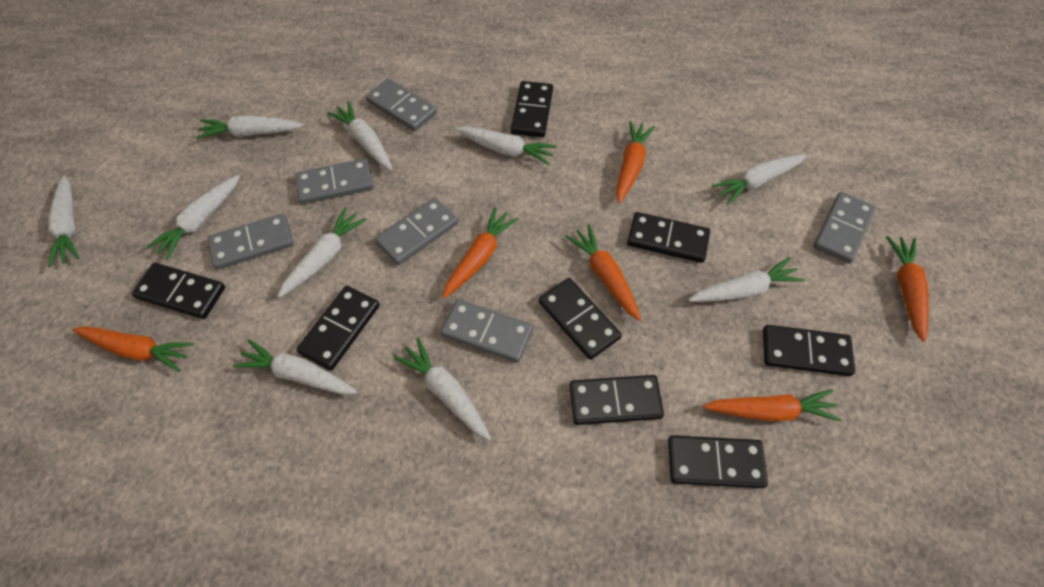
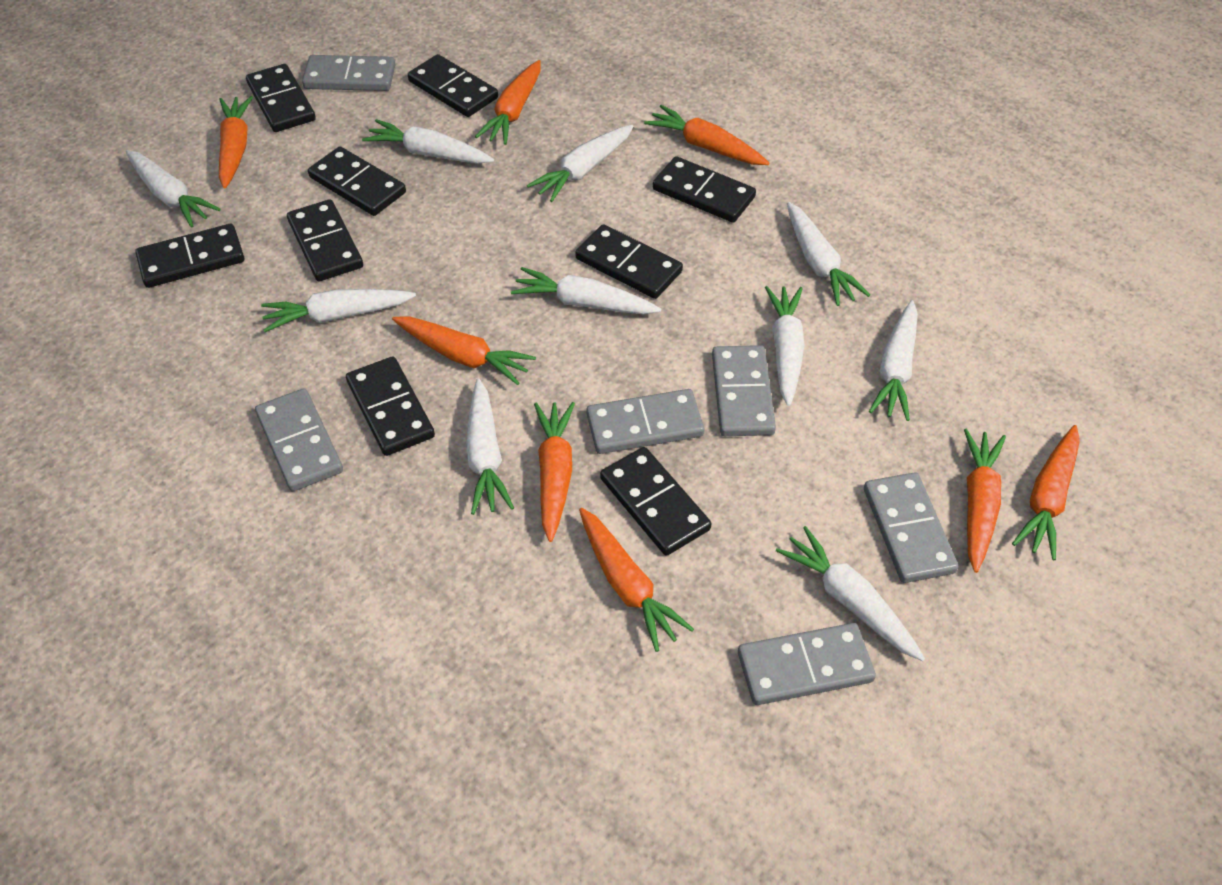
black domino: [131,263,225,319] [296,286,380,370] [511,81,553,137] [539,278,622,360] [569,375,664,425] [627,212,710,263] [668,435,768,488] [763,325,855,376] = 8 -> [135,224,244,288] [246,64,316,132] [287,199,363,281] [308,146,406,216] [346,356,435,456] [408,54,498,117] [575,224,683,299] [600,447,711,556] [653,156,756,223] = 9
orange carrot: [72,326,194,372] [442,207,519,298] [565,225,641,321] [616,121,655,203] [703,389,842,422] [886,236,929,342] = 6 -> [219,96,253,188] [392,316,536,385] [475,60,541,145] [534,402,575,542] [579,508,694,652] [644,105,769,165] [964,429,1006,573] [1012,425,1080,560] = 8

